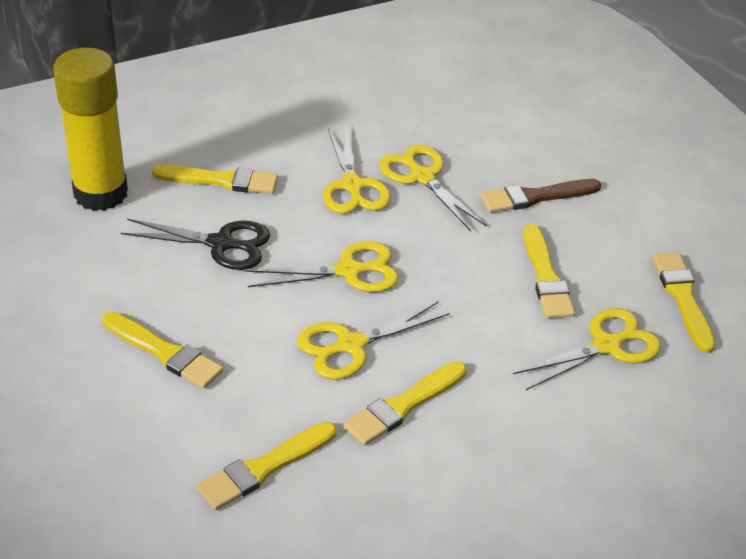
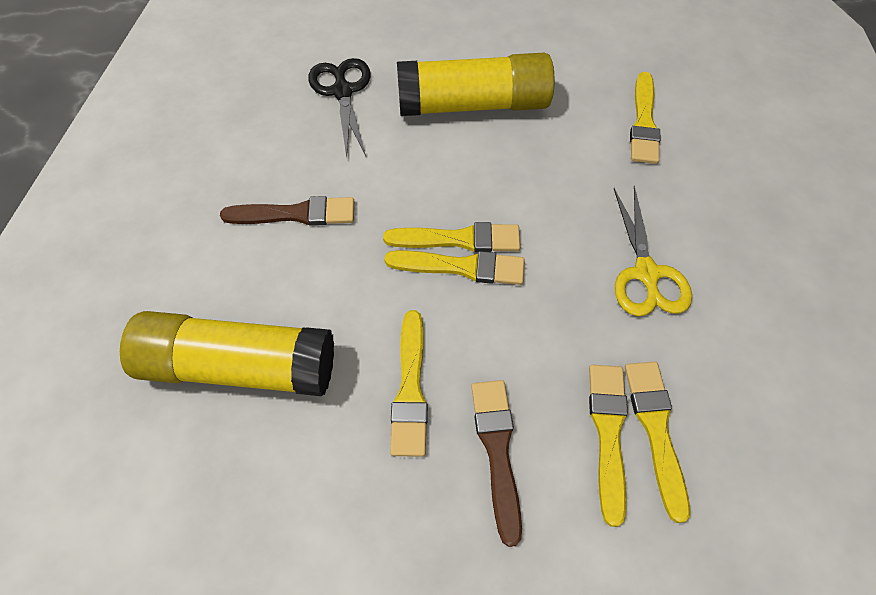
brown brush: [480,179,601,213] = 1 -> [220,196,354,226] [471,380,522,547] = 2
yellow glue stick: [53,48,128,211] = 1 -> [120,311,334,396] [397,53,554,116] = 2
yellow scissors: [245,242,399,292] [297,301,450,380] [323,127,391,214] [380,145,487,231] [513,308,661,390] = 5 -> [614,186,692,316] = 1

